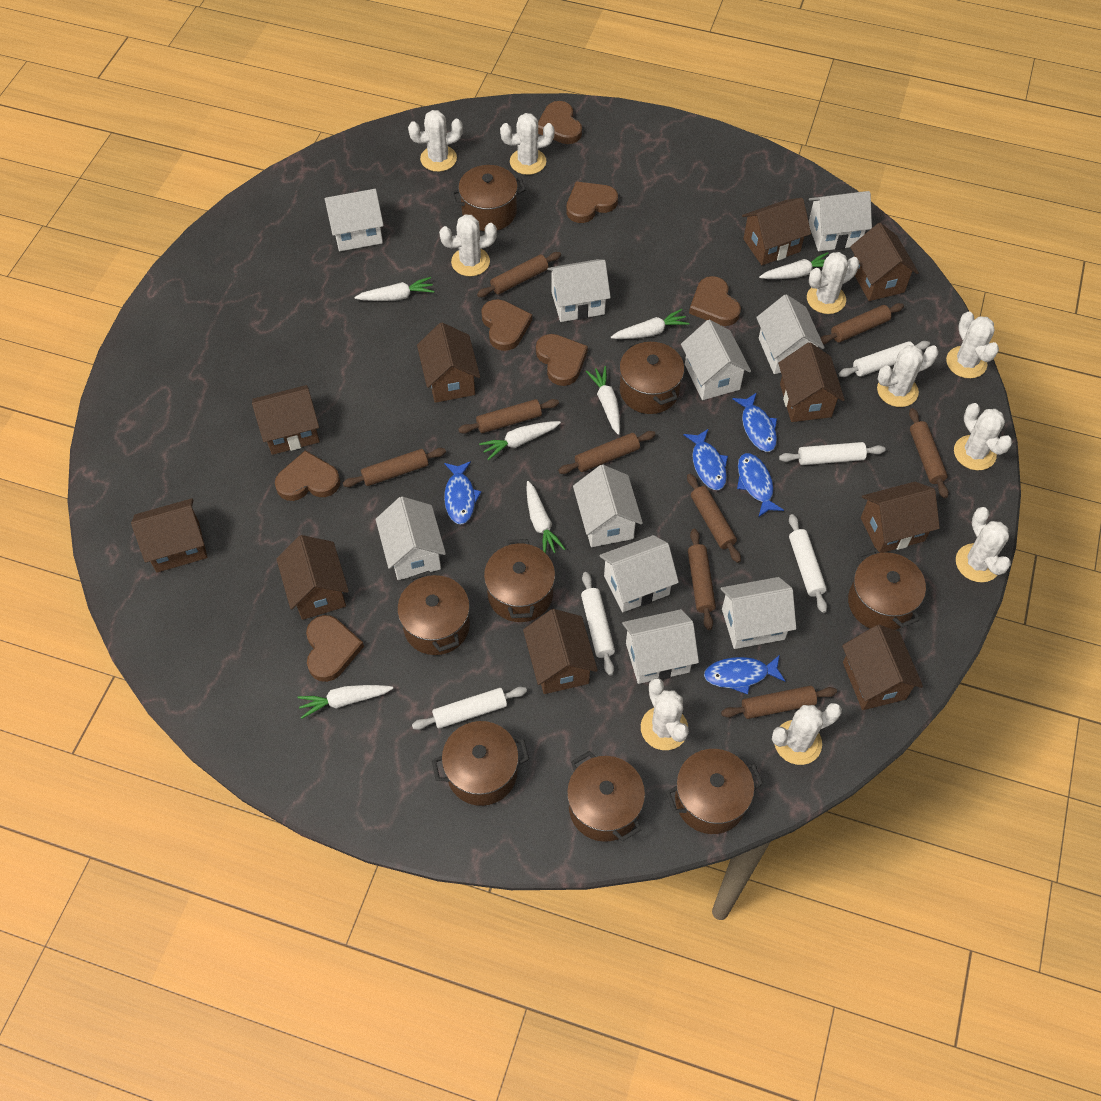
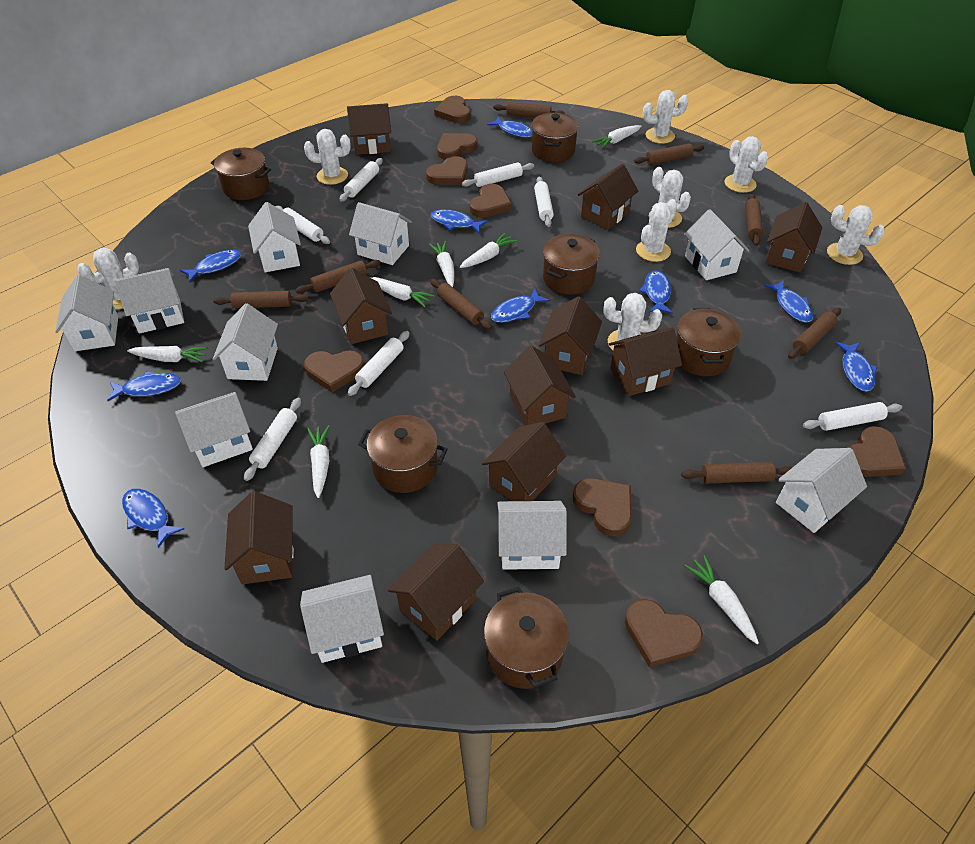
blue fish: [444,461,481,524] [684,429,728,490] [704,655,786,695] [732,393,777,452] [737,453,784,517] = 5 -> [107,371,181,401] [122,489,184,548] [180,250,242,282] [430,210,487,233] [487,117,532,138] [491,288,549,323] [639,270,672,314] [764,280,813,322] [835,342,877,392] = 9
brown heart: [275,450,340,501] [306,615,364,682] [481,299,532,351] [536,334,588,386] [538,101,582,144] [566,181,618,223] [689,276,741,326] = 7 -> [304,351,364,392] [426,156,468,185] [434,96,471,123] [437,133,478,160] [470,184,512,217] [573,478,632,536] [625,599,703,667] [848,426,906,477] = 8
brown pot: [397,571,470,655] [432,721,529,806] [451,165,526,231] [484,539,555,622] [567,751,645,842] [619,339,684,414] [666,749,763,834] [848,548,926,630] = 8 -> [211,148,271,200] [358,415,448,493] [484,587,569,689] [531,113,579,162] [543,234,600,295] [676,308,741,376] = 6
brown rolling pin: [343,448,446,487] [458,399,559,434] [477,252,561,297] [558,431,656,474] [687,474,741,563] [688,529,716,630] [721,686,837,719] [821,303,904,344] [909,408,949,498] = 9 -> [213,291,309,309] [295,260,381,294] [430,279,492,330] [493,102,565,118] [634,143,704,165] [681,462,792,483] [745,193,763,246] [788,308,841,359] = 8
white cactus: [408,110,463,172] [439,214,497,276] [500,113,555,175] [641,678,689,750] [772,703,842,765] [807,252,859,314] [877,345,939,407] [946,312,999,379] [954,403,1012,470] [956,507,1011,582] = 10 -> [77,248,139,309] [304,129,351,185] [604,293,662,351] [636,199,677,262] [643,90,689,144] [649,167,691,228] [724,136,768,193] [827,205,885,265] = 8
white rolling pin: [412,687,527,730] [581,572,615,675] [779,442,886,465] [789,514,827,613] [839,341,930,377] = 5 -> [244,398,301,481] [275,206,330,244] [339,158,383,202] [348,331,410,396] [462,162,534,187] [534,177,554,227] [803,402,902,431] = 7

